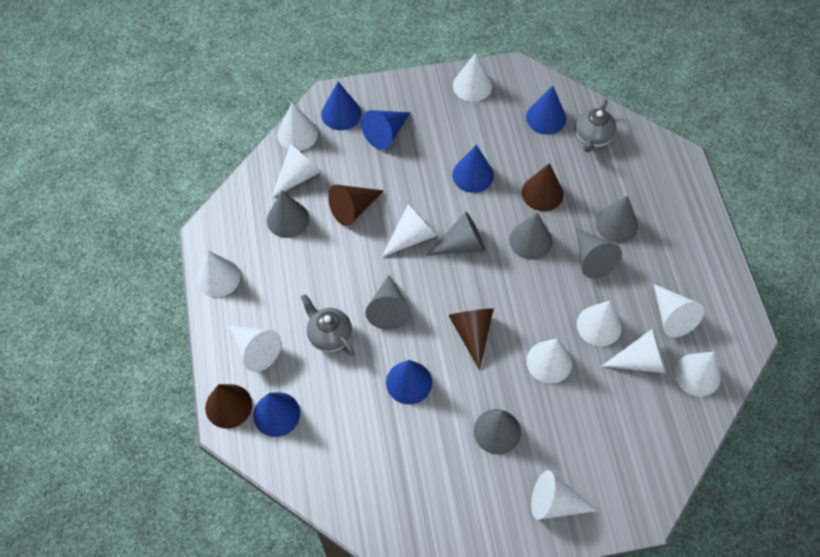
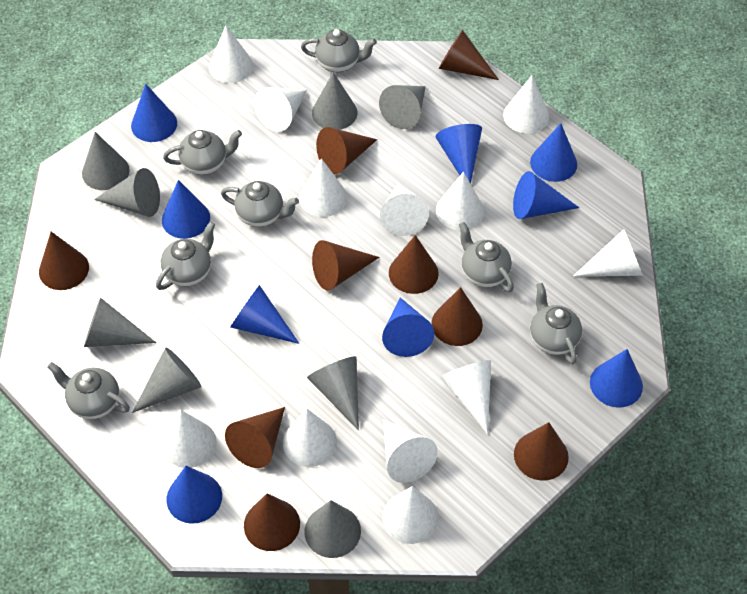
blue cone: [253,392,300,437] [321,82,361,130] [361,110,411,150] [386,360,432,405] [452,145,494,193] [526,86,566,135] = 6 -> [131,84,177,142] [162,180,210,239] [167,466,222,524] [230,285,300,344] [382,297,434,357] [435,124,482,184] [513,171,579,219] [530,123,577,182] [590,349,643,407] = 9
brown cone: [205,384,252,429] [328,184,384,226] [448,308,494,370] [522,163,564,211] = 4 -> [39,232,89,290] [225,407,285,468] [244,493,300,551] [312,240,379,291] [316,127,377,174] [389,235,439,294] [431,287,483,346] [438,30,499,80] [514,422,569,481] = 9
grey cone: [267,190,309,238] [366,275,411,330] [426,212,485,256] [474,409,521,455] [510,212,552,260] [576,228,622,279] [595,195,638,243] = 7 -> [82,132,130,190] [84,297,156,347] [94,168,160,217] [132,347,201,413] [304,500,361,558] [307,356,359,431] [312,72,358,130] [379,85,426,129] = 8
grey teapot: [301,294,354,356] [575,99,616,152] = 2 -> [47,362,130,419] [156,222,215,290] [163,130,242,175] [221,181,299,227] [301,29,377,72] [459,222,514,292] [530,283,582,364] = 7

